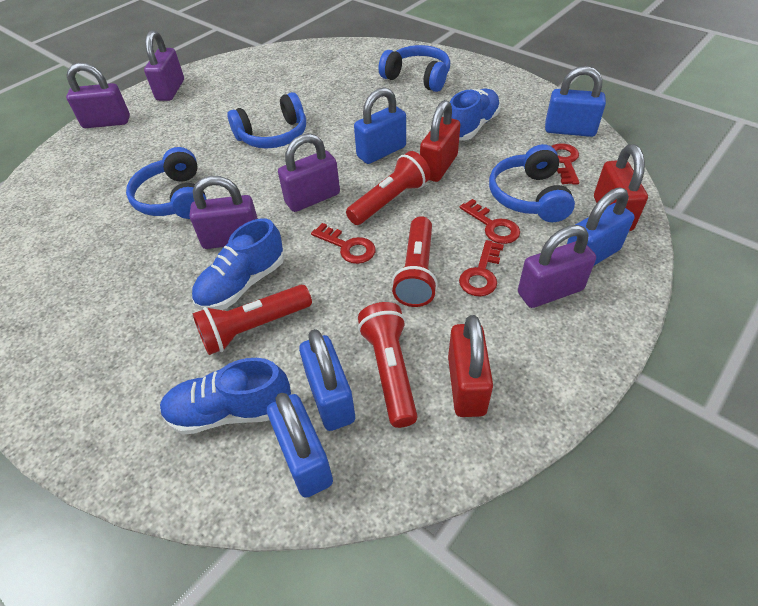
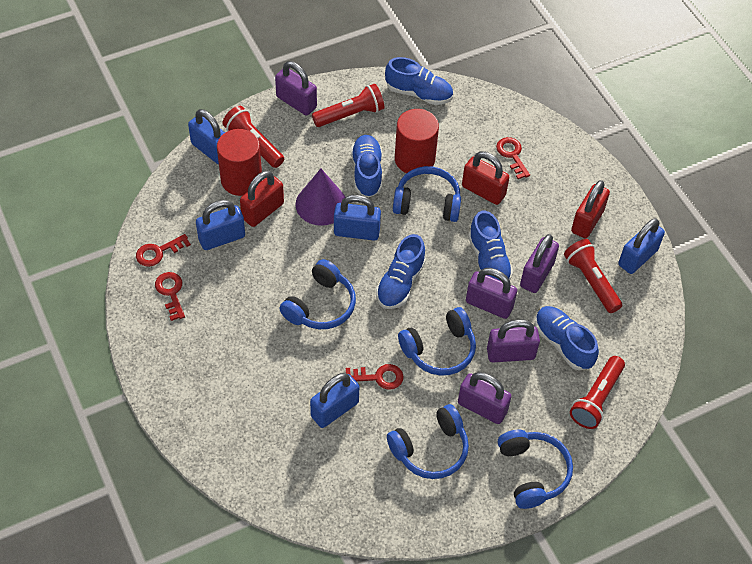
blue headphones: [126,147,207,219] [228,92,306,149] [378,45,450,92] [489,144,575,222] = 4 -> [279,259,356,329] [387,404,469,479] [393,166,461,222] [398,307,476,376] [498,430,573,509] = 5
blue shoe: [160,358,291,435] [192,218,284,310] [450,88,501,140] = 3 -> [351,135,382,197] [376,234,426,309] [385,57,453,105] [468,211,513,281] [535,306,599,370] = 5
purple cone: none = 0 -> [295,169,345,226] = 1
red cylinder: none = 0 -> [217,129,262,196] [395,109,439,173] = 2

